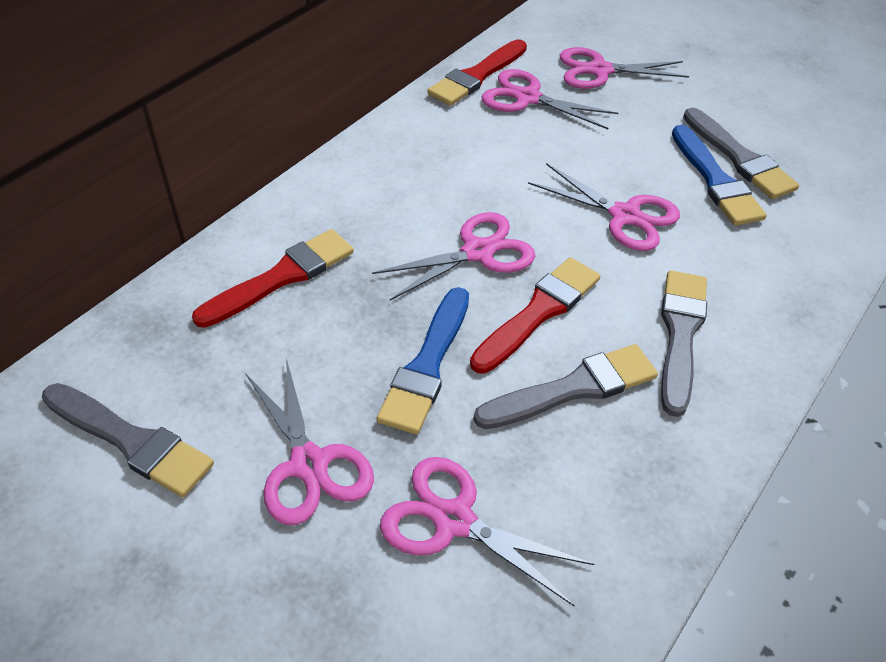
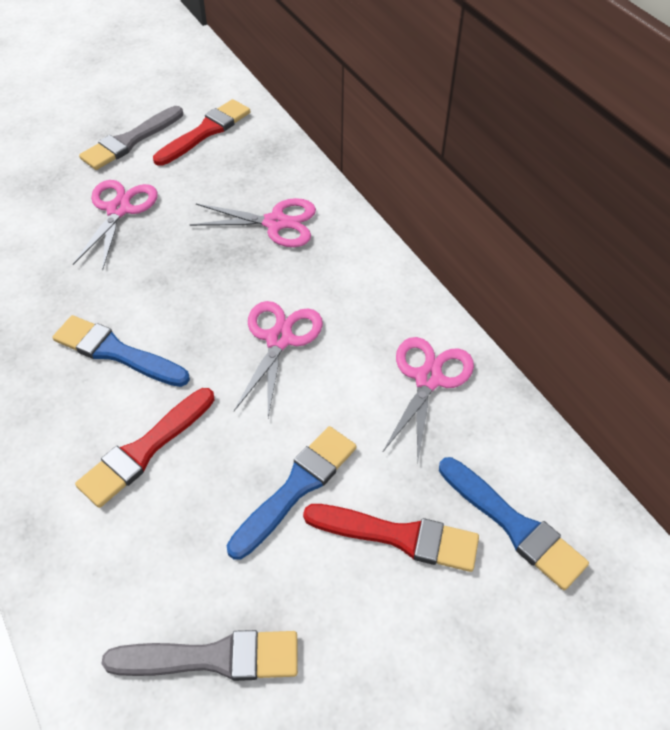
blue brush: [377,287,469,434] [672,125,767,226] = 2 -> [52,315,190,387] [227,426,357,560] [439,457,589,590] = 3
grey brush: [42,383,214,497] [473,344,658,429] [661,270,707,417] [683,108,799,199] = 4 -> [79,106,183,170] [102,630,298,681] = 2
pink scissors: [245,358,374,525] [372,212,535,301] [380,457,595,607] [482,69,618,129] [528,163,680,251] [560,47,689,89] = 6 -> [73,180,158,270] [190,198,316,247] [234,301,323,418] [382,337,474,462] = 4

